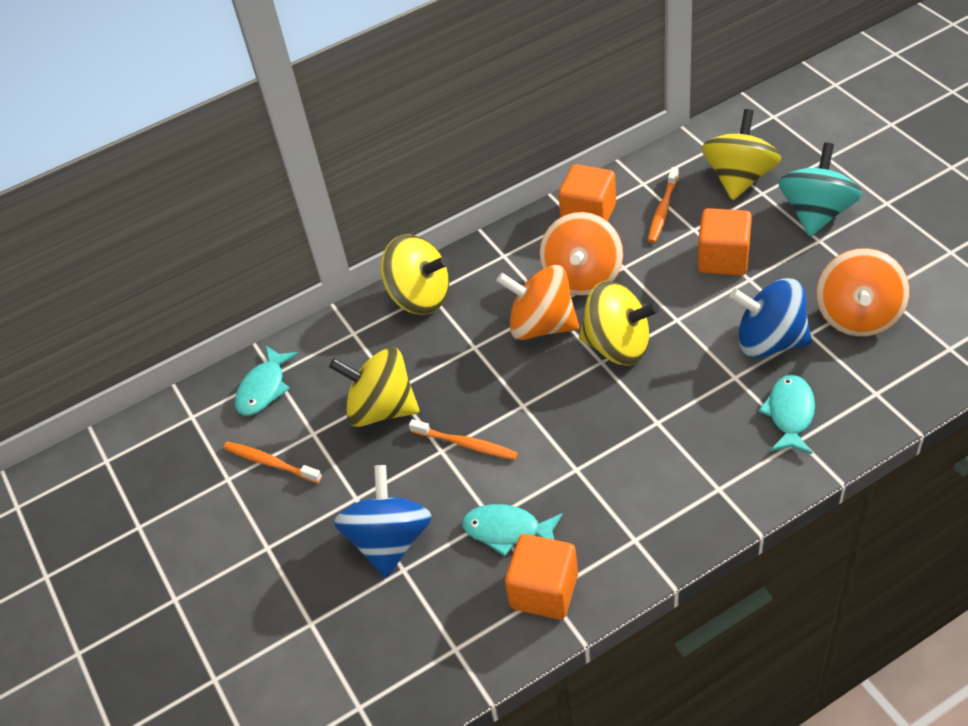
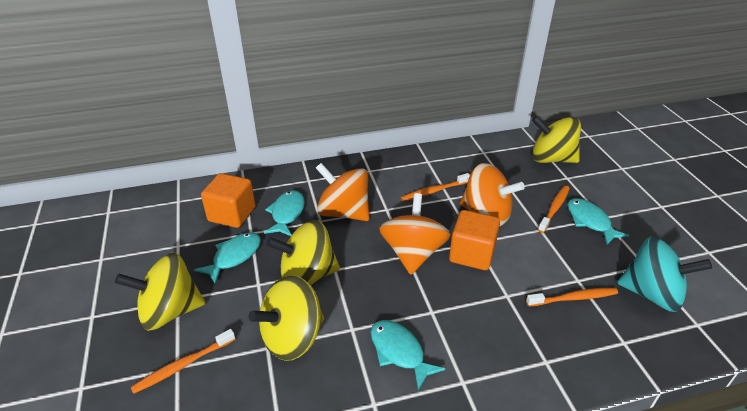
blue spinning top: [334,465,432,578] [730,278,812,358] = 2 -> none = 0
orange cube: [505,534,578,620] [558,164,616,221] [698,208,752,276] = 3 -> [201,173,255,228] [449,210,500,270] = 2
orange toothbrush: [223,441,322,483] [409,419,518,460] [648,167,679,243] = 3 -> [131,329,236,394] [401,173,470,201] [526,288,618,307] [538,186,570,233] = 4
turquoise fish: [235,346,298,415] [462,504,563,556] [758,375,815,454] = 3 -> [194,232,261,284] [264,190,305,236] [371,320,445,390] [567,198,629,245] = 4

